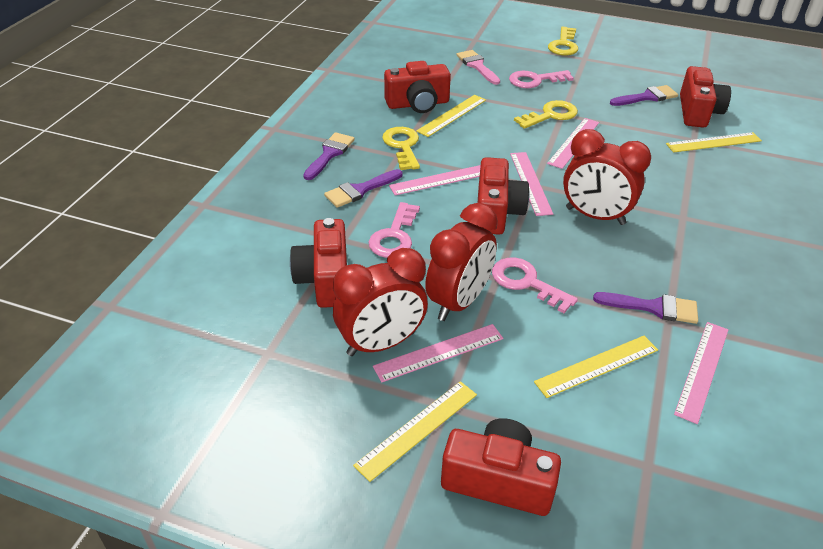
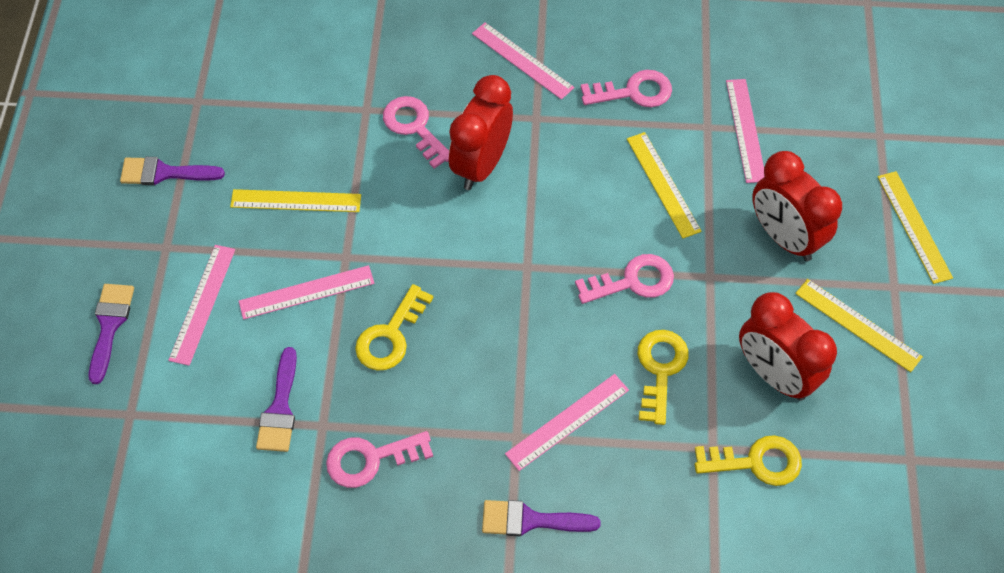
pink brush: [457,50,500,85] = 1 -> none = 0
pink key: [369,202,420,258] [492,257,578,313] [509,70,574,88] = 3 -> [326,431,433,488] [383,96,449,169] [575,254,674,304] [581,70,672,107] = 4
red camera: [290,218,347,308] [384,61,451,113] [441,418,561,516] [478,157,530,235] [680,66,731,128] = 5 -> none = 0

